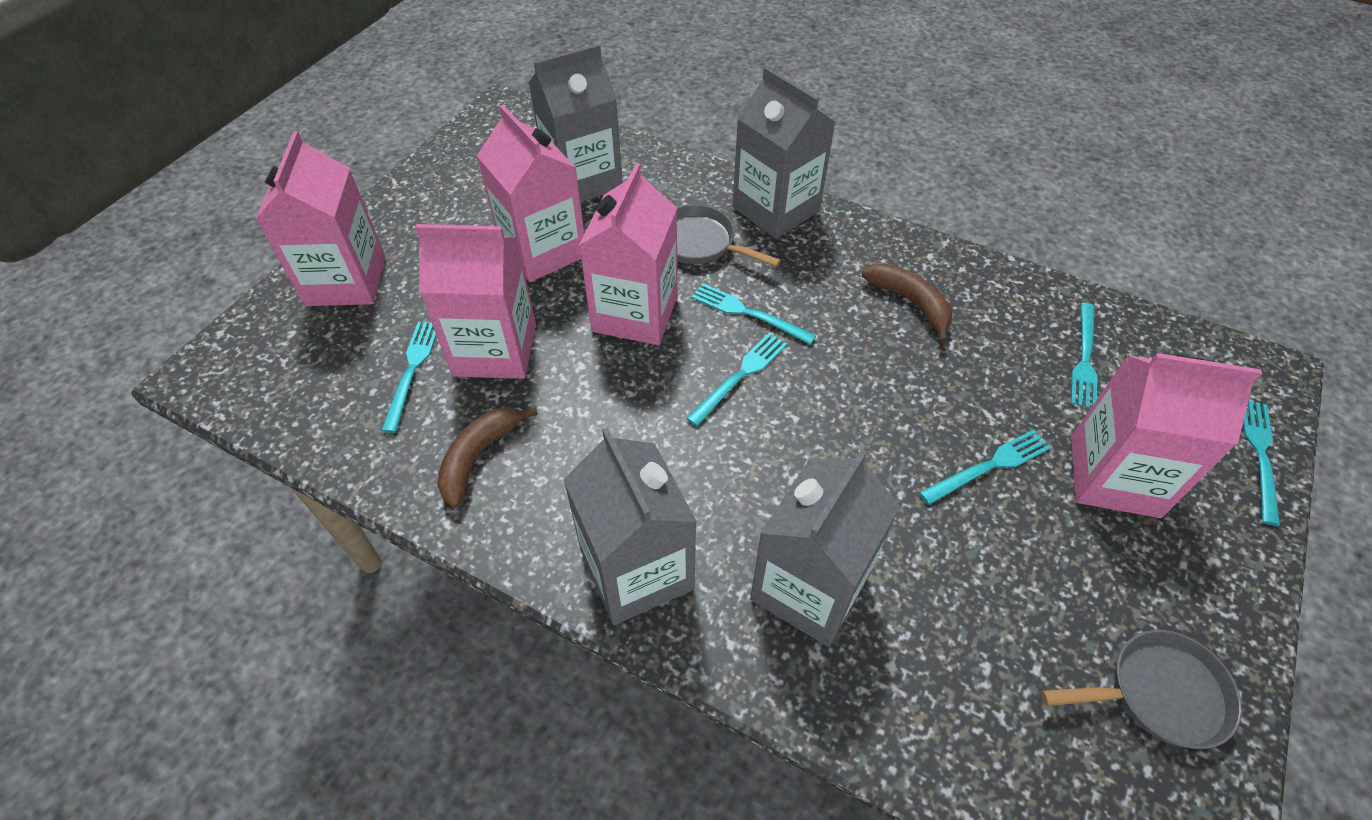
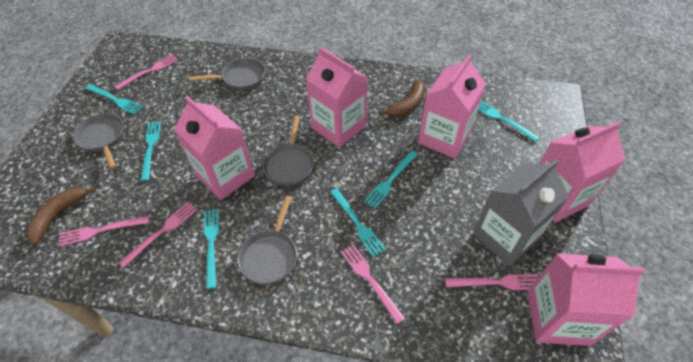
grey carton: [528,44,623,202] [563,427,697,625] [733,66,835,239] [750,449,900,647] = 4 -> [473,159,569,266] = 1
grey pan: [677,205,781,267] [1042,630,1242,749] = 2 -> [73,113,124,169] [190,58,265,90] [238,196,297,285] [263,115,314,186] = 4
pink fork: none = 0 -> [58,216,149,246] [115,54,178,90] [119,202,197,268] [341,244,405,324] [445,274,539,290] = 5

